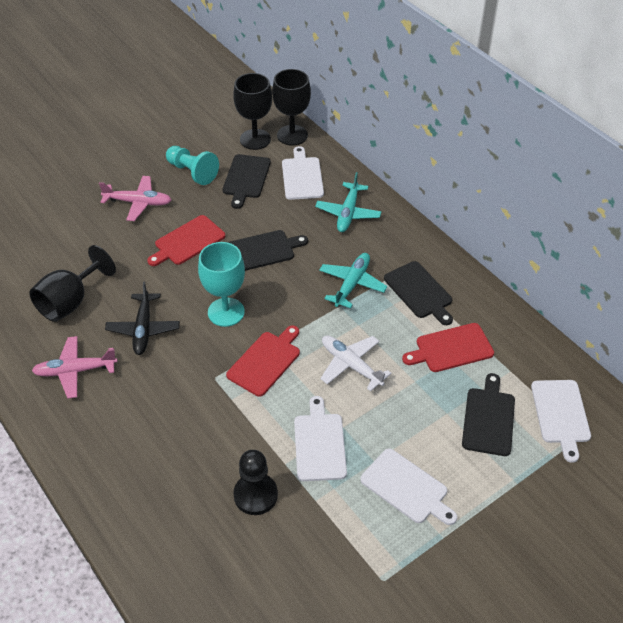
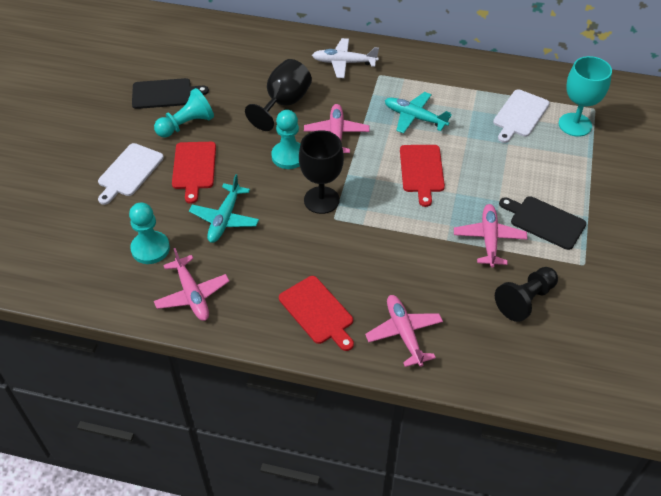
black cutting board: [222,154,271,209] [227,230,308,271] [384,261,453,325] [462,373,515,456] = 4 -> [132,78,209,109] [499,196,586,250] = 2
black goblet: [29,245,116,322] [233,73,272,150] [272,69,311,146] = 3 -> [245,59,312,131] [299,130,344,214] = 2
black plane: [105,282,180,355] = 1 -> none = 0
pink plane: [32,336,117,399] [99,176,171,221] = 2 -> [154,248,230,321] [304,104,370,153] [365,295,443,367] [454,204,528,268] = 4
turquoise pawn: [166,146,219,185] = 1 -> [129,202,170,264] [154,88,214,138] [271,110,301,169] = 3
white cutting board: [282,146,324,200] [294,396,347,481] [360,448,457,525] [531,380,591,463] = 4 -> [98,143,164,205] [493,89,550,143] = 2

